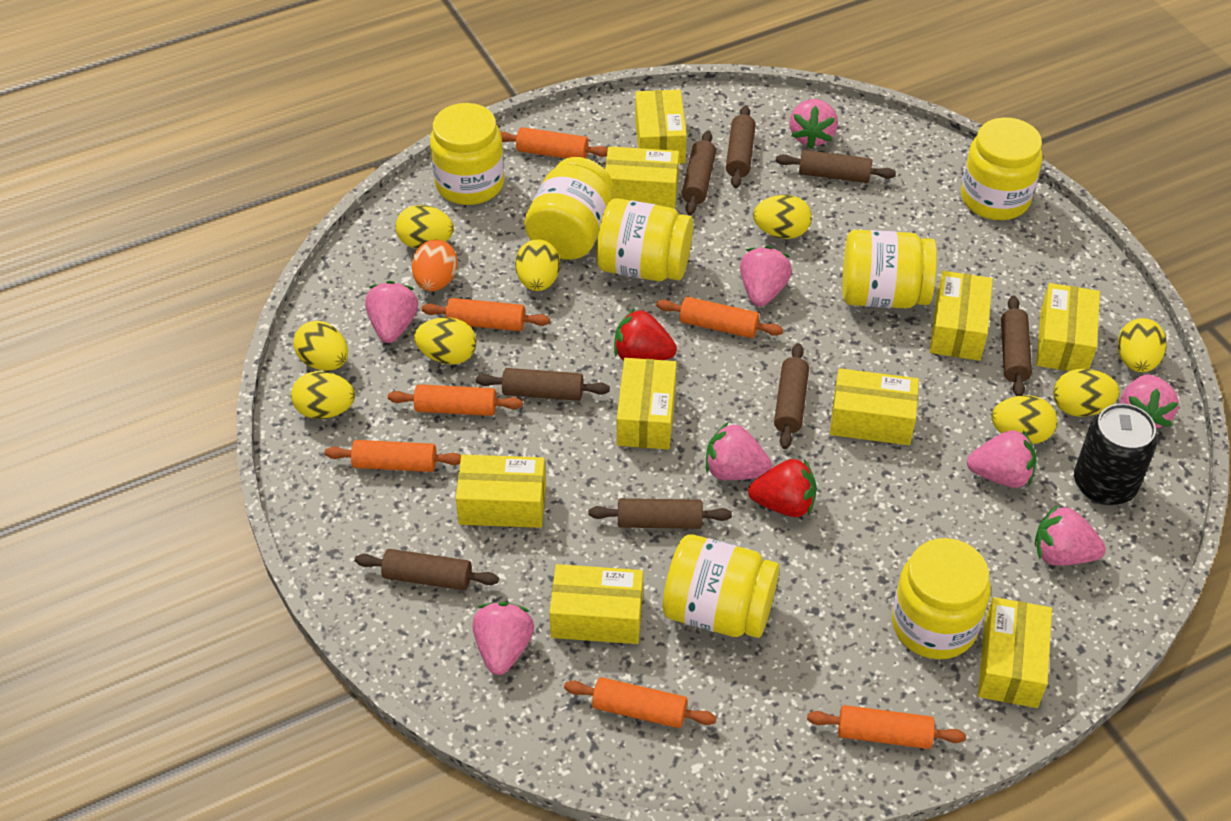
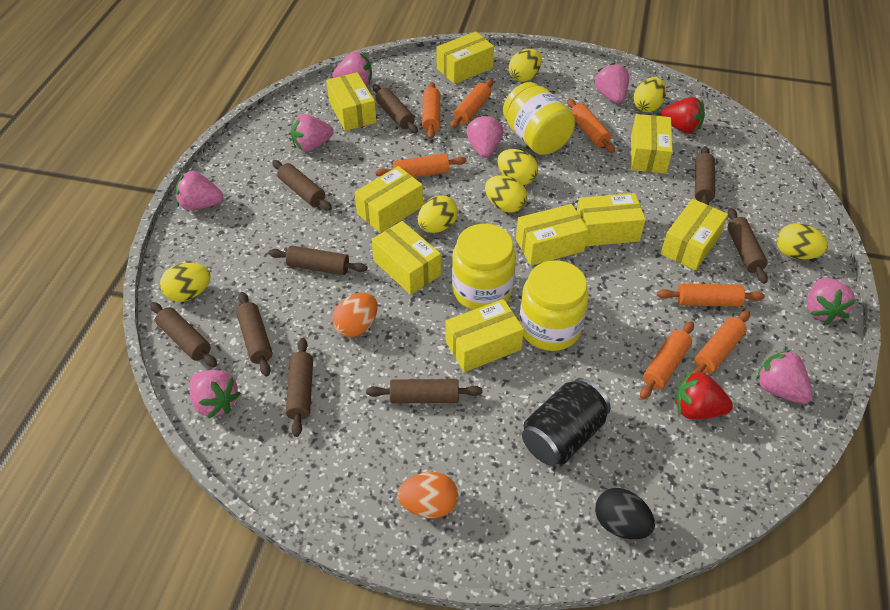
black egg: none = 0 -> [595,488,655,539] = 1
brown rolling pin: [355,549,499,590] [476,368,610,401] [589,498,732,529] [682,131,716,215] [726,105,756,188] [774,343,809,449] [776,150,896,183] [1001,295,1032,396] = 8 -> [150,302,217,367] [236,292,273,376] [268,246,367,275] [272,160,332,211] [286,338,313,437] [366,379,482,403] [373,84,418,133] [695,146,715,205] [727,208,768,284] = 9
orange egg: [412,240,458,291] = 1 -> [332,293,378,337] [398,472,458,518] = 2
yellow egg: [291,371,355,419] [293,321,348,371] [395,205,454,249] [414,317,476,365] [515,239,560,291] [753,195,812,239] [991,395,1057,444] [1053,369,1119,417] [1118,318,1166,372] = 9 -> [160,263,211,302] [418,195,458,233] [485,175,527,212] [497,149,538,185] [509,49,542,82] [634,77,666,112] [777,223,828,260] = 7
yellow jar: [430,103,504,205] [524,157,614,260] [597,198,693,281] [663,534,779,638] [842,230,937,308] [892,538,991,659] [961,117,1043,220] = 7 -> [452,224,516,310] [503,82,575,155] [519,260,589,351] = 3

